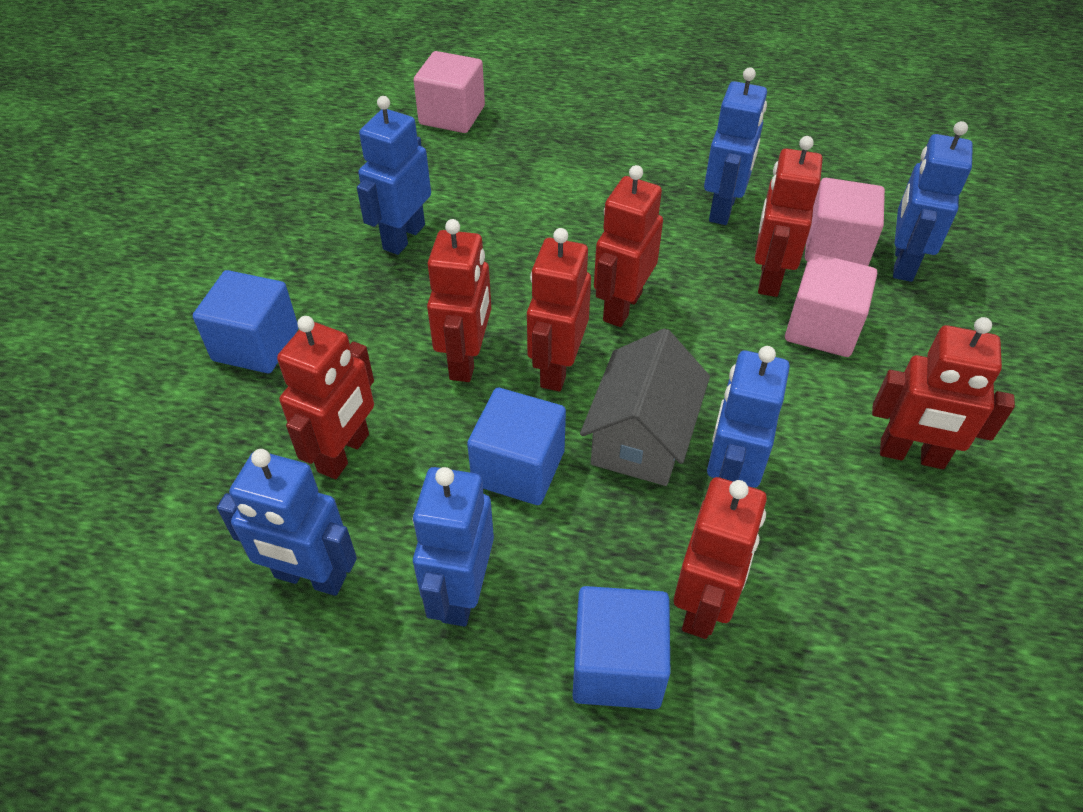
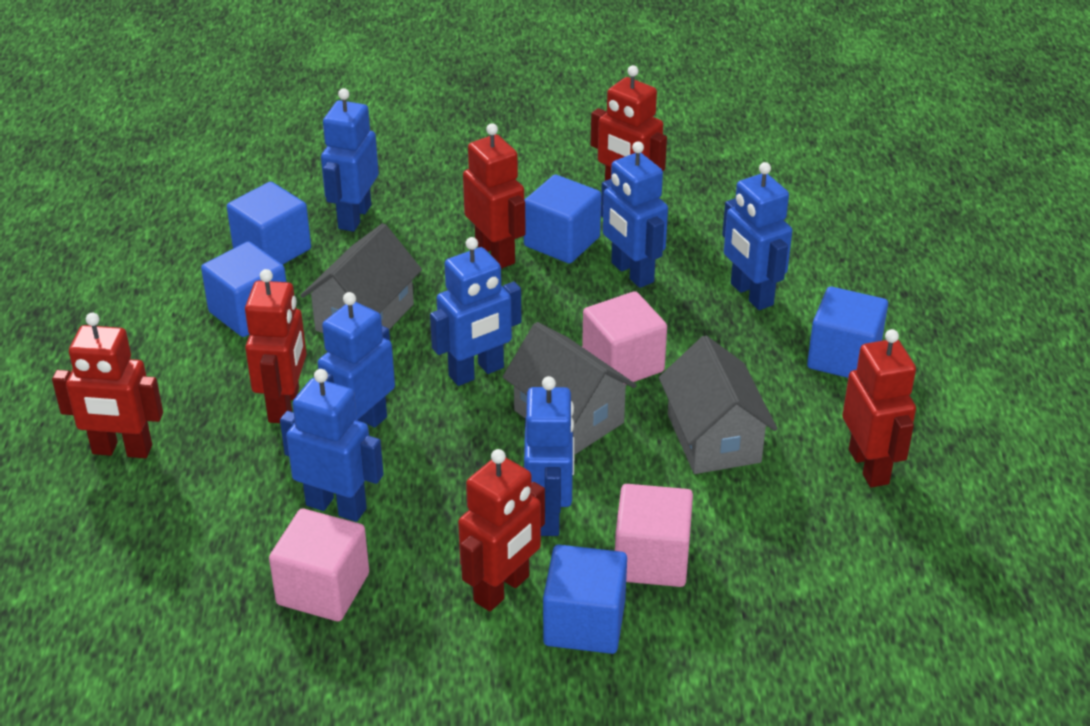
blue cube: [193,270,298,373] [467,388,566,505] [573,586,670,709] = 3 -> [201,241,286,337] [227,182,311,265] [524,175,601,264] [543,545,627,654] [807,287,888,378] = 5
blue robot: [217,449,357,596] [357,96,431,255] [412,467,494,627] [704,67,767,225] [707,346,790,488] [893,121,973,282] = 6 -> [280,369,384,522] [313,292,395,428] [321,88,379,232] [430,237,521,386] [524,376,574,536] [601,141,668,288] [722,162,792,310] = 7
grey house: [580,328,710,486] = 1 -> [300,223,422,333] [503,322,637,455] [659,335,777,474] = 3
red robot: [277,316,374,479] [427,219,491,382] [527,228,591,391] [594,165,663,327] [674,477,767,639] [755,136,823,297] [872,317,1015,469] = 7 -> [52,313,163,458] [245,269,307,423] [458,449,545,611] [463,123,526,269] [591,65,667,181] [843,329,916,487] = 6

